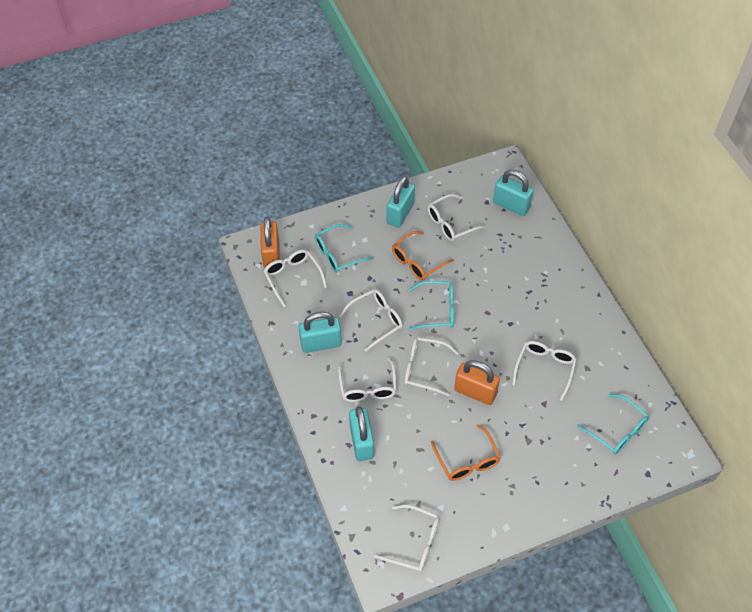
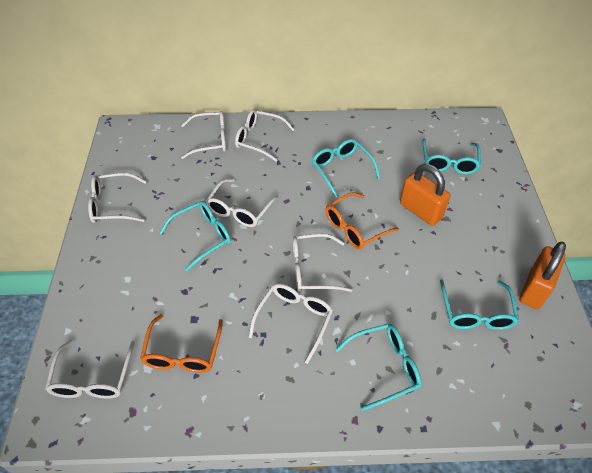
turquoise glasses: [315,224,374,273] [409,281,454,330] [577,394,649,454] = 3 -> [159,201,231,271] [312,139,380,197] [336,323,421,411] [422,139,481,174] [440,279,519,330] = 5
turquoise padlock: [298,312,342,353] [349,406,374,461] [387,176,415,228] [493,170,534,216] = 4 -> none = 0

